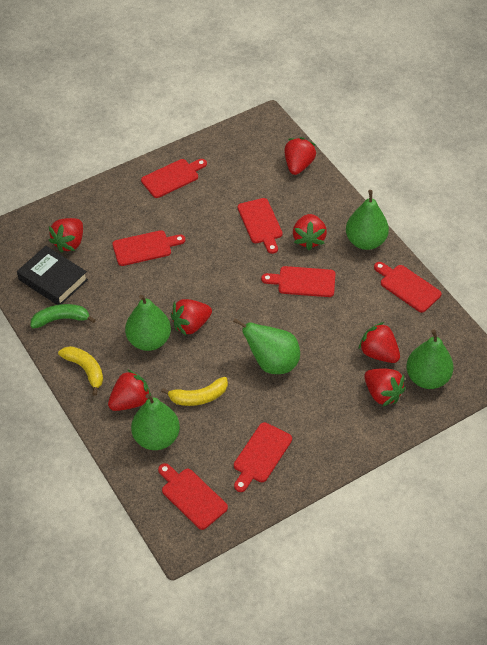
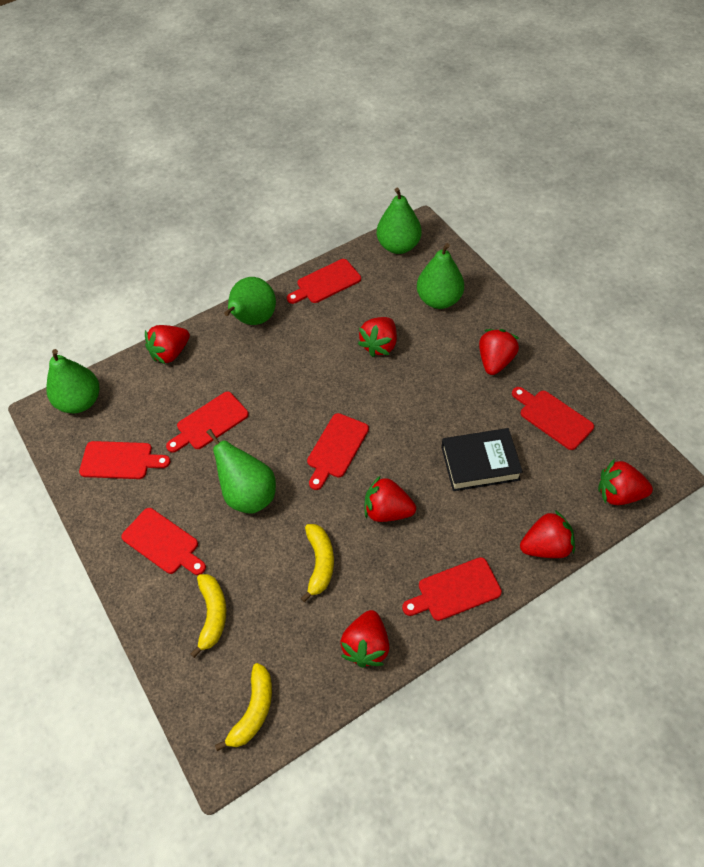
green banana: [30,304,96,328] = 1 -> none = 0
yellow banana: [58,346,103,396] [161,377,228,406] = 2 -> [191,574,226,658] [215,663,272,751] [301,524,334,602] = 3

